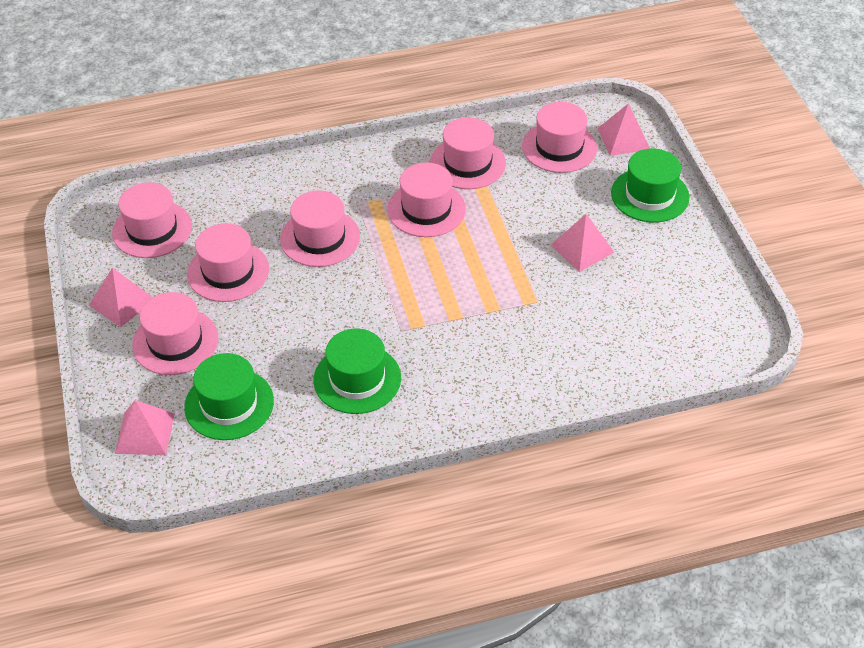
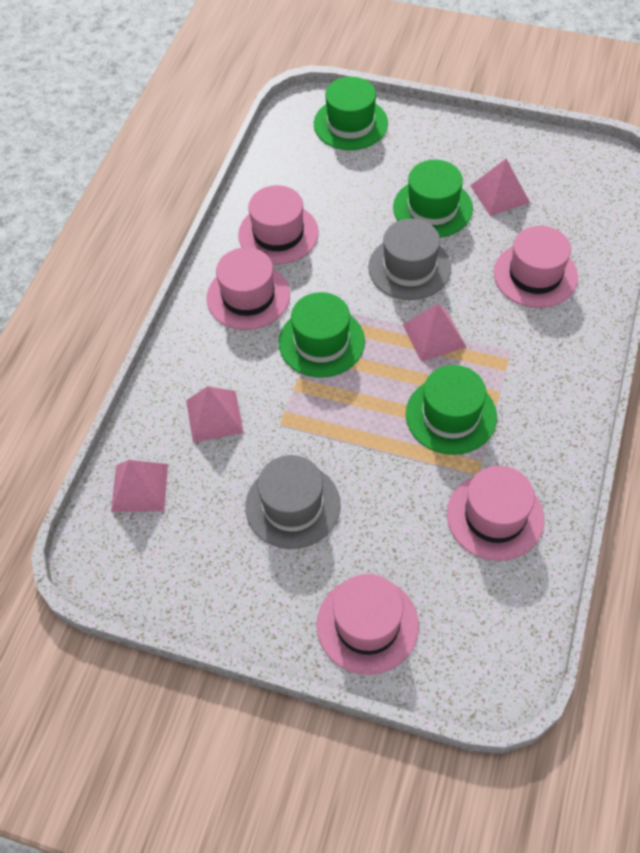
green hat: [184,353,274,440] [313,328,401,414] [611,149,690,222] = 3 -> [279,292,365,378] [314,77,388,150] [393,160,473,238] [406,365,497,455] = 4
grey hat: none = 0 -> [245,455,341,549] [368,219,451,300] = 2
pink hat: [112,182,192,258] [132,292,218,375] [187,223,269,302] [280,190,360,267] [387,162,466,237] [430,117,506,189] [522,102,597,173] = 7 -> [207,247,290,330] [238,185,319,265] [317,574,419,675] [447,466,544,561] [494,226,578,308] = 5

